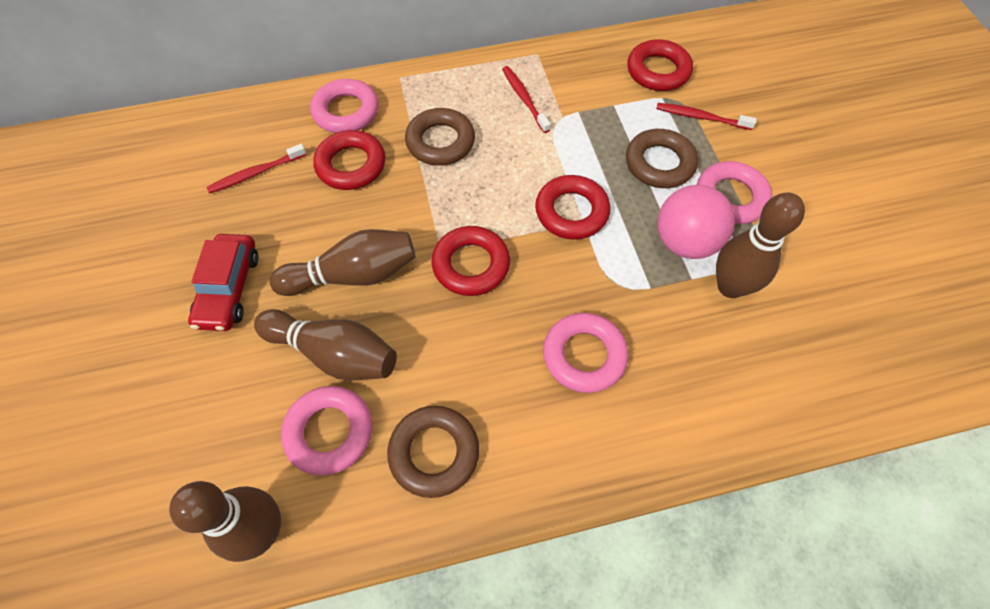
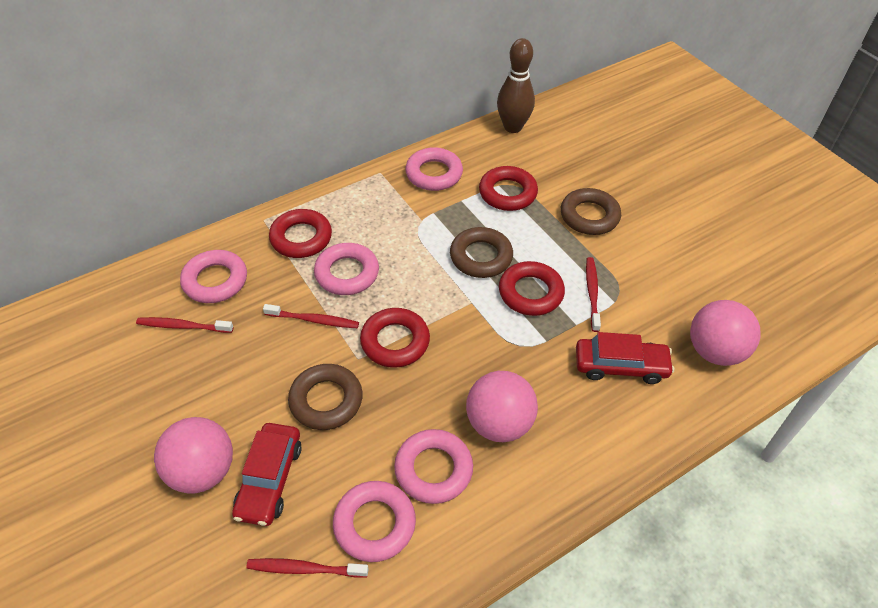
brown bowling pin: [169,481,281,562] [254,309,397,380] [269,229,415,296] [716,193,805,298] = 4 -> [497,38,535,133] = 1
pink ball: [657,185,735,259] = 1 -> [154,417,233,494] [466,371,538,442] [690,300,760,366] = 3
pink ring: [281,386,372,475] [310,79,379,133] [543,313,628,393] [697,161,772,224] = 4 -> [180,250,247,303] [314,243,379,295] [333,481,416,562] [394,429,473,504] [405,147,463,191] = 5
red car: [188,234,258,331] = 1 -> [232,423,302,526] [576,332,674,384] = 2
red toothbrush: [206,144,307,194] [502,66,551,133] [656,103,757,130] = 3 -> [136,317,233,333] [246,558,368,578] [263,304,359,328] [586,257,601,332] = 4

